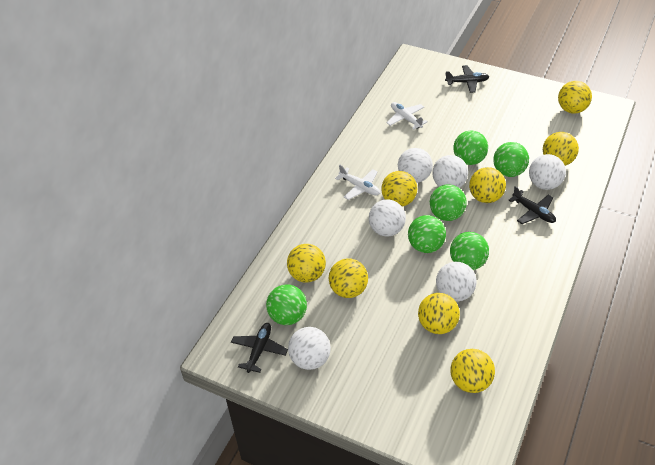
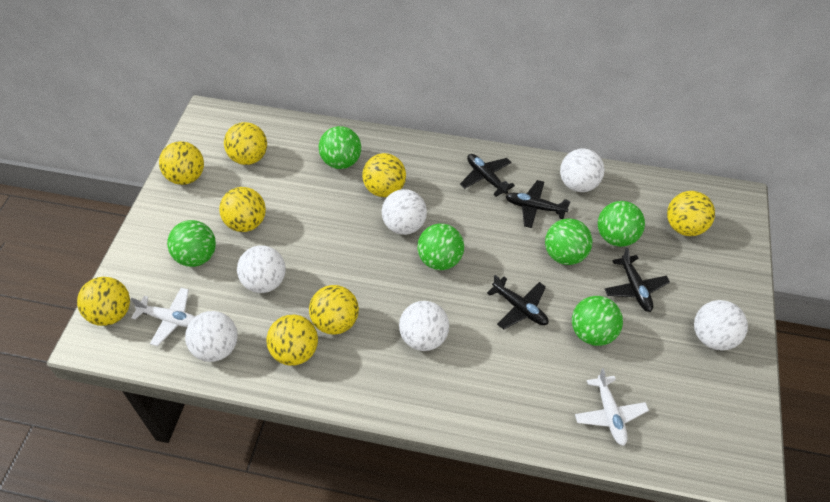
black plane: [231,323,288,373] [445,65,489,93] [508,186,556,224] = 3 -> [460,154,515,197] [487,275,548,329] [506,180,571,228] [605,247,670,312] = 4

